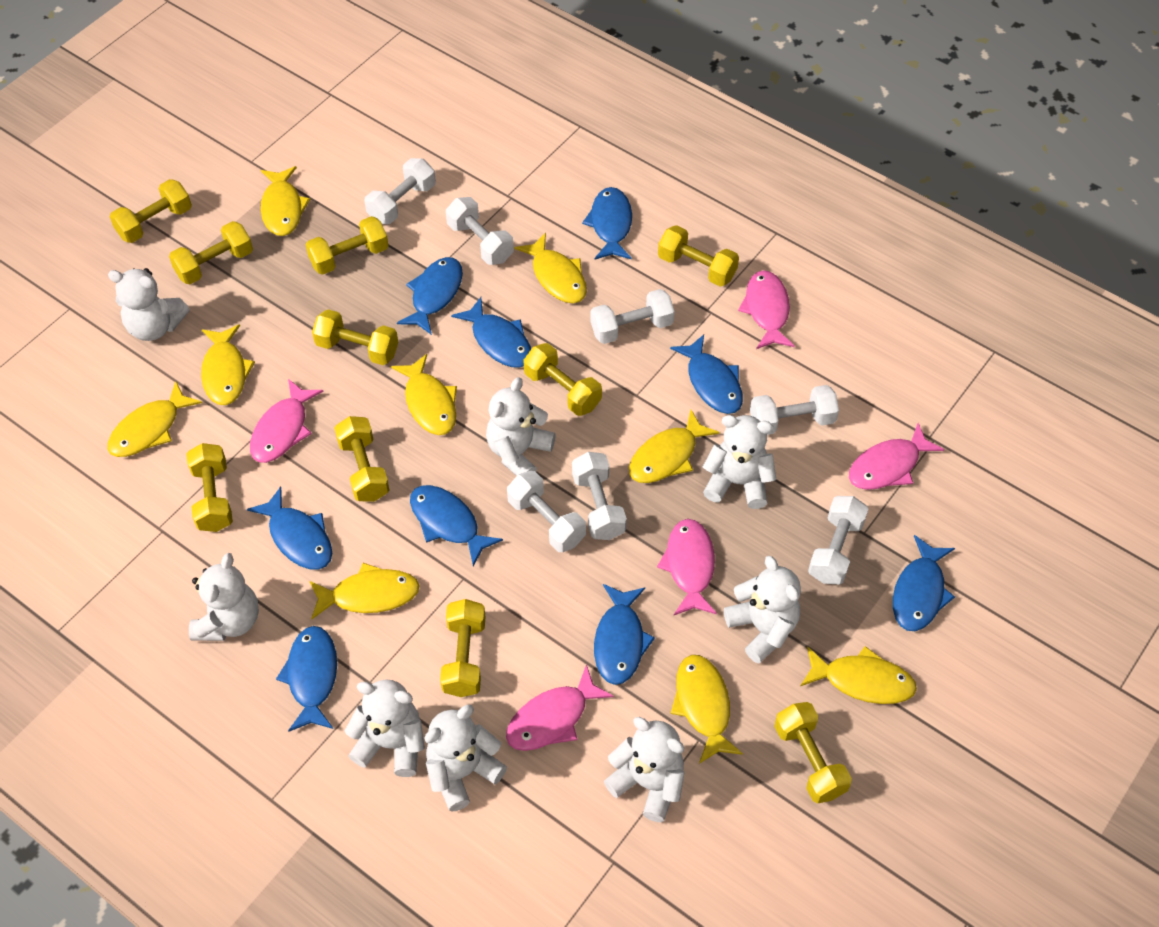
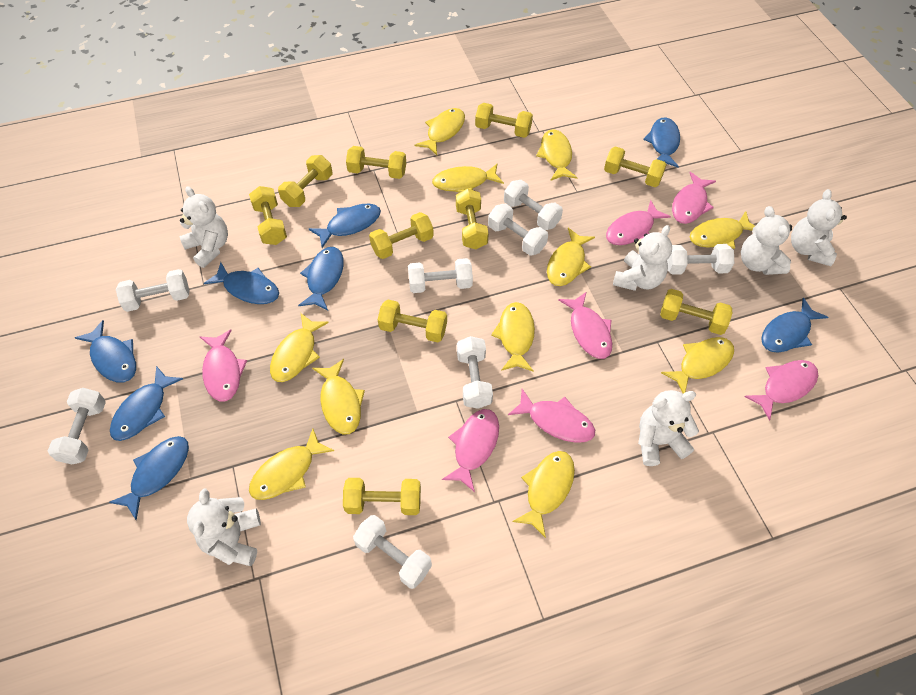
blue fish: [247,487,332,570] [276,626,337,732] [397,257,463,335] [410,485,503,566] [451,297,531,368] [582,187,632,260] [594,584,655,685] [670,334,743,414] [893,535,955,631] = 9 -> [75,320,136,382] [109,436,189,521] [110,366,183,441] [204,262,279,304] [298,247,344,311] [309,204,381,248] [643,117,680,168] [761,298,828,353] = 8
pink fish: [250,379,323,463] [506,665,614,751] [657,519,717,615] [738,270,795,349] [849,423,944,490] = 5 -> [200,329,247,402] [442,409,499,492] [508,389,595,443] [558,292,612,359] [606,200,671,245] [672,172,716,224] [744,360,818,421] = 7
white dumbbell: [364,158,436,224] [446,197,514,265] [507,471,586,552] [572,452,627,540] [590,289,675,344] [750,385,839,435] [808,496,869,584] = 7 -> [48,388,106,465] [116,269,189,312] [353,515,432,589] [408,258,473,293] [457,336,493,409] [488,204,548,256] [504,180,563,230] [667,244,734,275] = 8
white teddy bear: [108,268,190,341] [189,553,259,641] [345,679,425,777] [424,705,507,812] [486,377,556,476] [604,717,685,822] [703,415,776,509] [724,556,801,664] = 8 -> [179,186,228,268] [187,488,261,566] [613,225,672,291] [638,390,699,466] [741,206,792,275] [791,189,847,266] = 6
yellow fish: [107,381,202,457] [201,324,255,405] [261,166,311,236] [309,563,420,619] [391,354,457,435] [514,233,587,303] [629,410,720,483] [671,655,743,764] [801,646,917,704] = 9 -> [249,429,334,500] [270,313,329,382] [312,359,365,435] [415,108,465,155] [432,164,504,193] [491,302,535,372] [512,451,575,538] [536,129,578,181] [547,228,595,286] [661,337,734,394] [690,211,755,249] = 11

